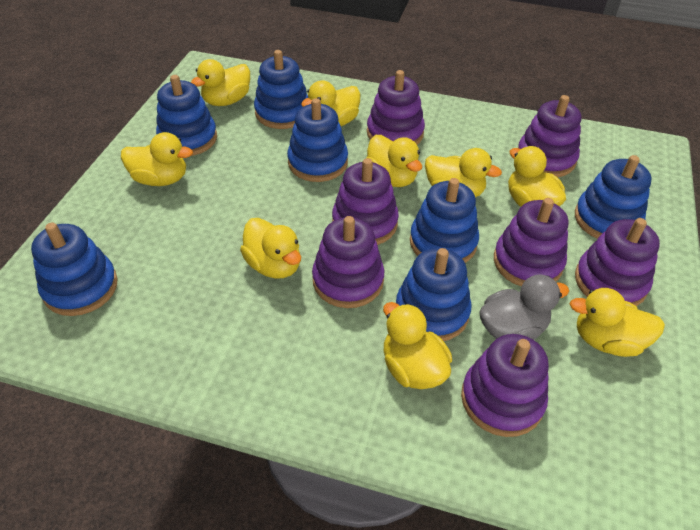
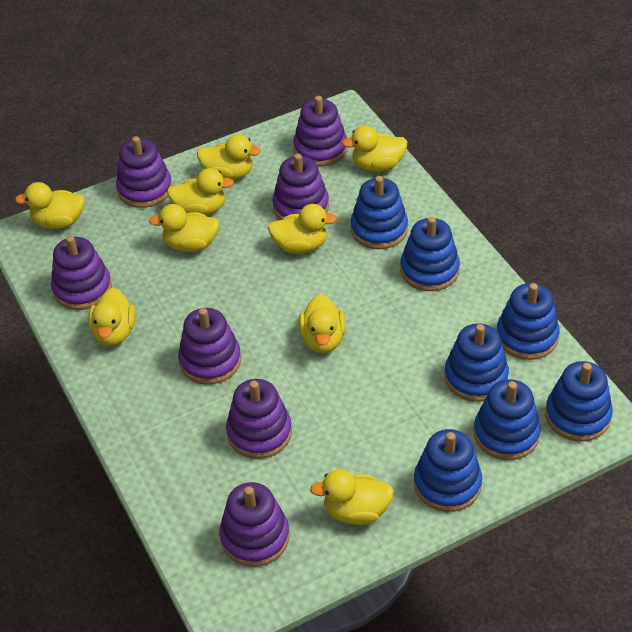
grey duck: [479,274,569,340] = 1 -> none = 0

